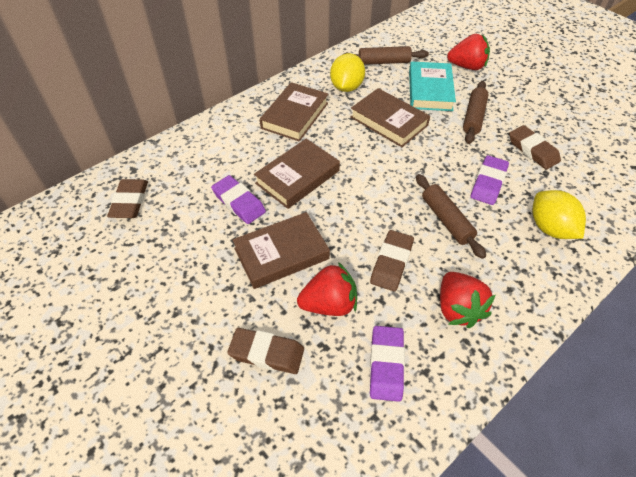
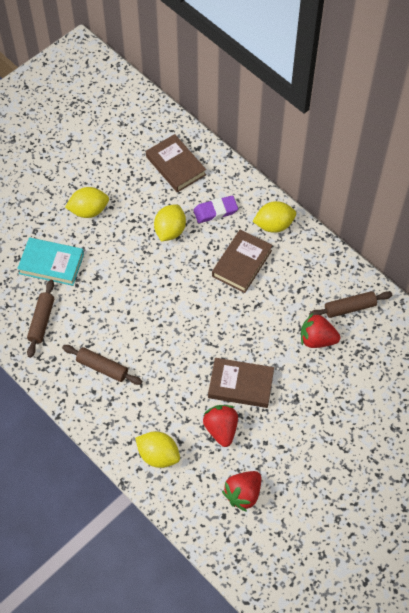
brown book: [232,212,330,289] [254,138,340,209] [260,82,328,142] [350,88,430,147] = 4 -> [146,134,206,193] [208,358,274,408] [212,230,273,293] = 3
brown eraser: [107,179,148,218] [227,328,304,374] [370,230,414,291] [509,125,561,170] = 4 -> none = 0
purple eraser: [211,175,266,224] [370,326,405,402] [471,155,509,205] = 3 -> [193,195,238,223] = 1
yellow lemon: [330,53,365,92] [533,190,586,239] = 2 -> [65,187,109,218] [135,431,180,468] [154,204,186,241] [252,201,296,233] = 4

